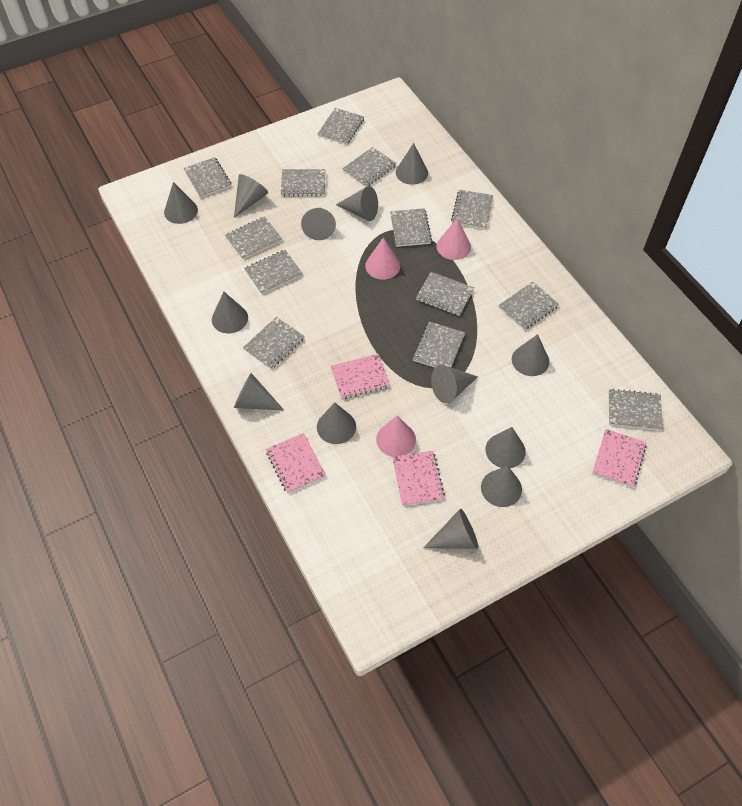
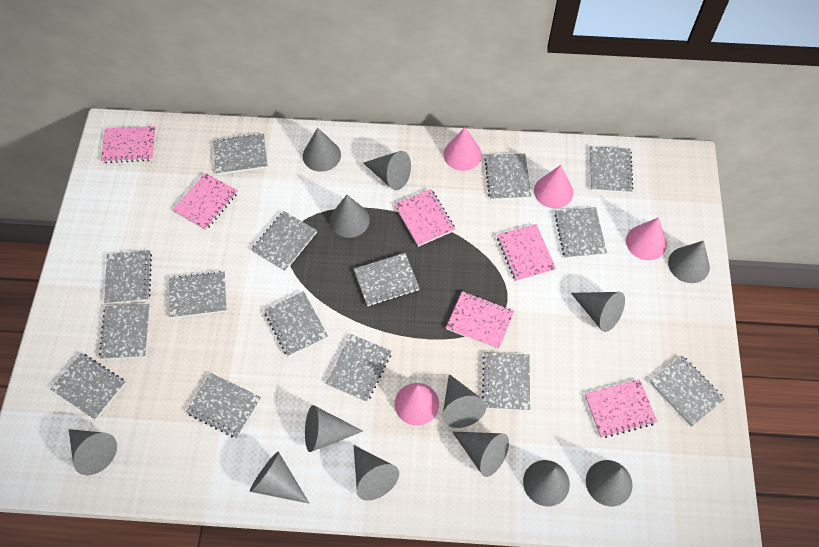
grey notebook: [184,157,231,198] [225,216,282,259] [243,317,305,369] [244,250,303,294] [281,169,325,196] [318,108,364,145] [342,147,396,187] [390,208,432,247] [413,322,465,368] [416,272,474,316] [451,190,493,229] [499,282,559,330] [609,389,663,431] = 13 -> [50,353,126,420] [99,304,150,360] [104,250,152,304] [169,271,227,318] [186,373,261,438] [213,133,268,175] [251,211,317,271] [264,291,328,357] [326,334,392,402] [354,253,420,306] [482,352,530,411] [484,153,531,200] [554,207,607,259] [590,146,633,193] [650,355,725,427] = 15
pink cone: [365,237,400,280] [376,415,416,457] [437,218,471,260] = 3 -> [395,383,439,426] [443,127,482,171] [534,165,573,208] [626,217,667,260] = 4
pink notebook: [266,433,326,493] [331,354,390,399] [392,451,445,506] [592,429,646,488] = 4 -> [101,126,156,163] [173,173,238,230] [394,189,455,247] [446,291,514,349] [497,224,556,282] [585,379,657,438] = 6

